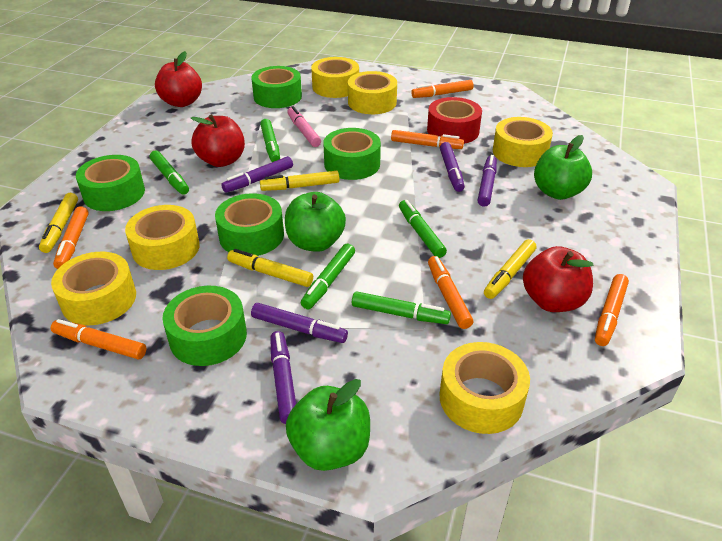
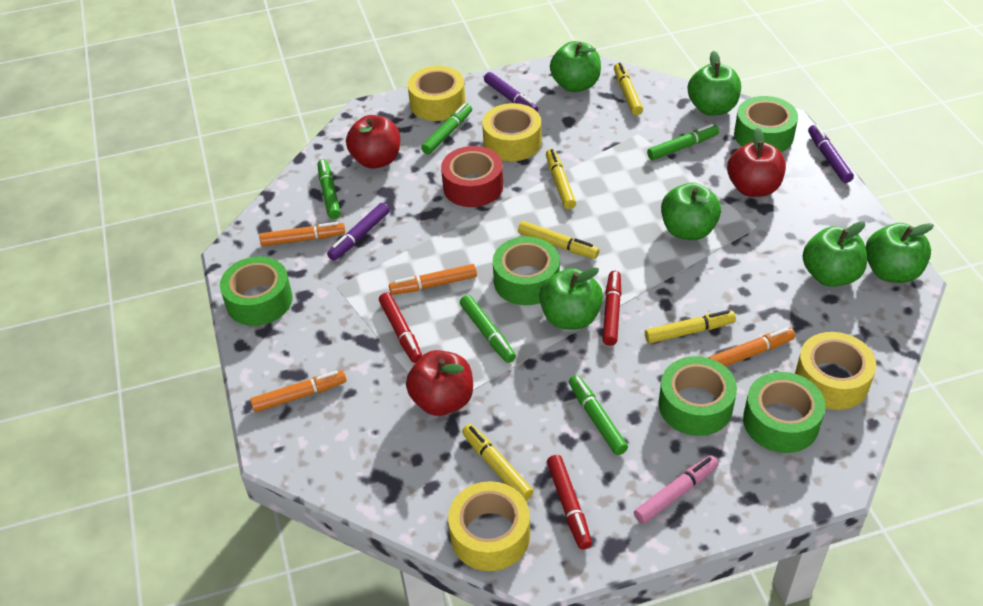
green apple: [285,192,346,252] [286,379,370,471] [534,135,592,200] = 3 -> [539,267,603,330] [550,41,601,92] [661,183,721,240] [688,50,741,116] [803,221,867,287] [866,223,934,283] = 6
orange marker: [51,319,147,360] [53,206,89,269] [391,130,464,149] [411,80,474,98] [428,256,473,329] [595,274,629,346] = 6 -> [250,370,347,412] [259,222,345,246] [389,264,477,295] [708,328,795,366] = 4
purple marker: [221,156,293,193] [251,303,348,343] [270,331,296,424] [440,142,465,192] [478,155,497,207] = 5 -> [327,203,390,261] [484,72,538,112] [808,125,854,183] = 3
red marker: none = 0 -> [379,292,423,363] [547,455,592,550] [603,271,621,346] = 3
yellow marker: [39,193,78,253] [227,249,313,287] [260,171,340,191] [484,239,536,299] = 4 -> [462,424,533,501] [518,221,599,259] [546,149,576,209] [614,63,643,115] [645,310,736,344] = 5
yellow tape: [51,252,136,325] [125,205,200,270] [311,57,359,98] [348,71,397,114] [440,342,530,434] [493,117,553,167] = 6 -> [408,66,466,121] [448,481,530,571] [482,103,541,161] [795,332,876,410] = 4

